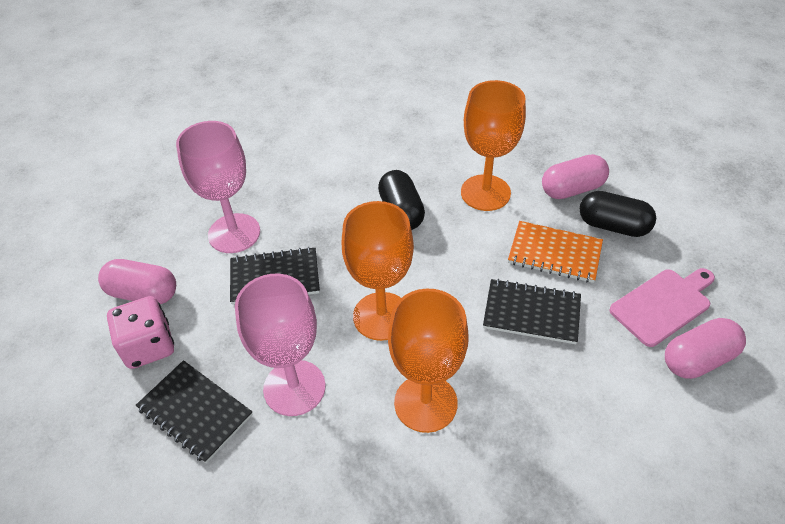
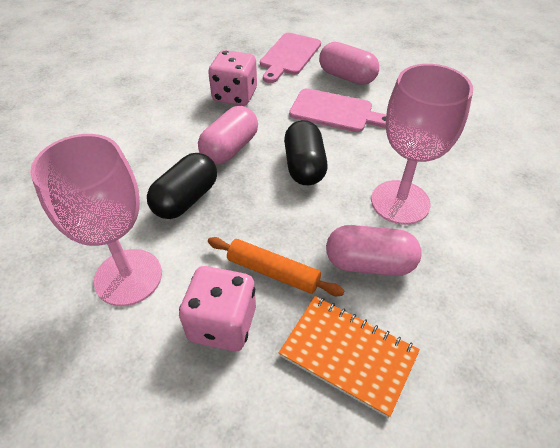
black notebook: [136,360,253,463] [230,247,320,304] [483,279,581,344] = 3 -> none = 0
orange goblet: [342,201,414,341] [388,289,468,433] [461,80,526,211] = 3 -> none = 0
orange rolling pin: none = 0 -> [208,237,344,296] = 1
pink cutting board: [610,268,715,347] = 1 -> [260,33,321,83] [289,88,386,132] = 2
pink dice: [107,296,174,369] = 1 -> [179,266,256,352] [208,50,257,106] = 2

